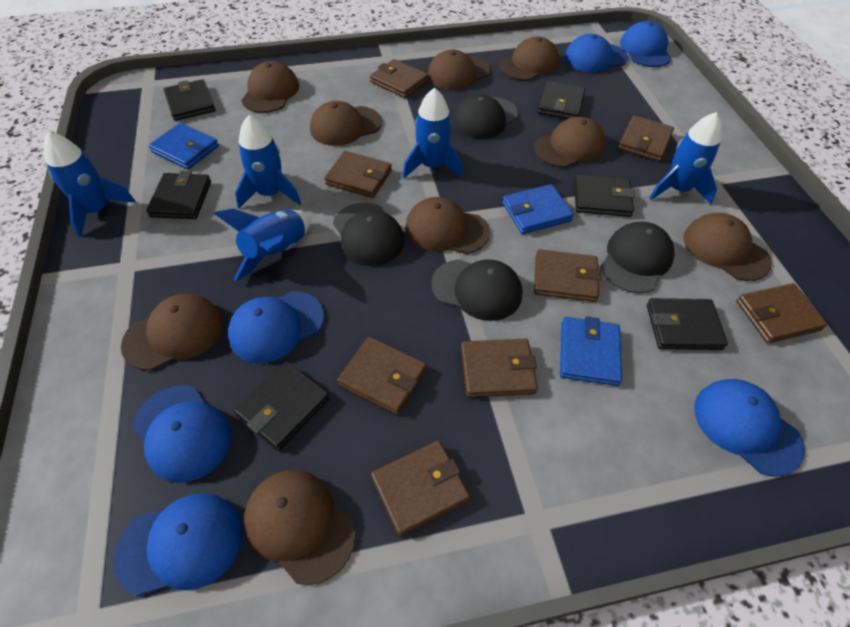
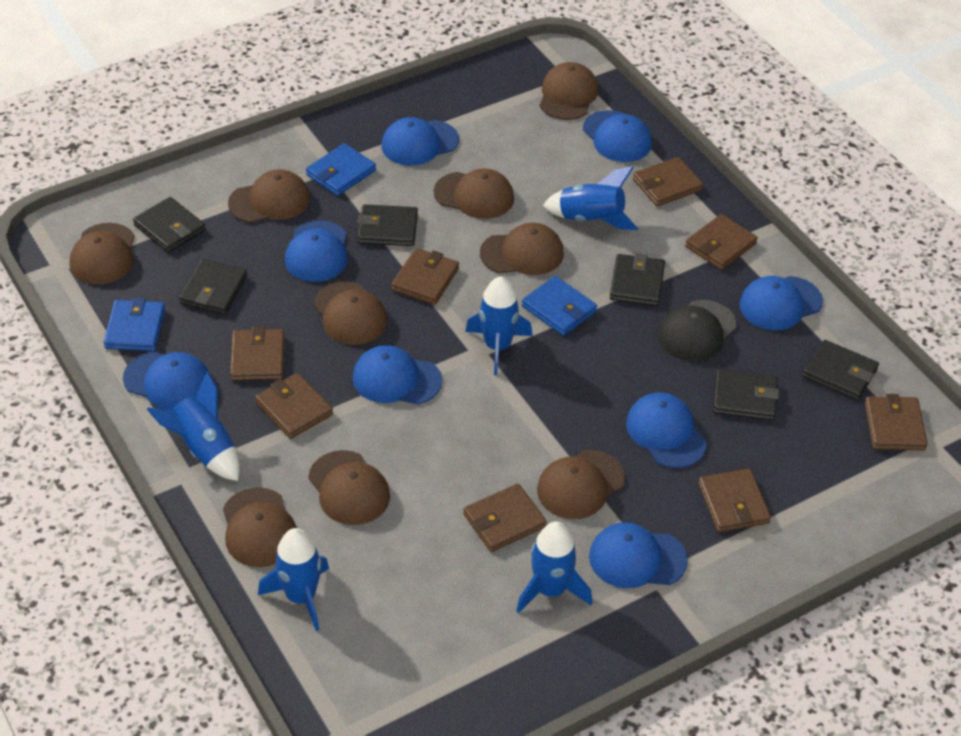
black cap: [333,203,404,266] [431,259,522,321] [453,94,518,139] [601,221,675,293] = 4 -> [659,300,736,362] = 1
blue cap: [113,493,243,596] [133,385,231,483] [228,291,324,363] [564,34,628,72] [620,21,671,67] [694,379,805,476] = 6 -> [123,352,210,410] [285,220,348,282] [352,345,442,405] [382,117,459,166] [583,110,652,162] [589,523,688,588] [626,392,707,468] [739,276,823,330] = 8

